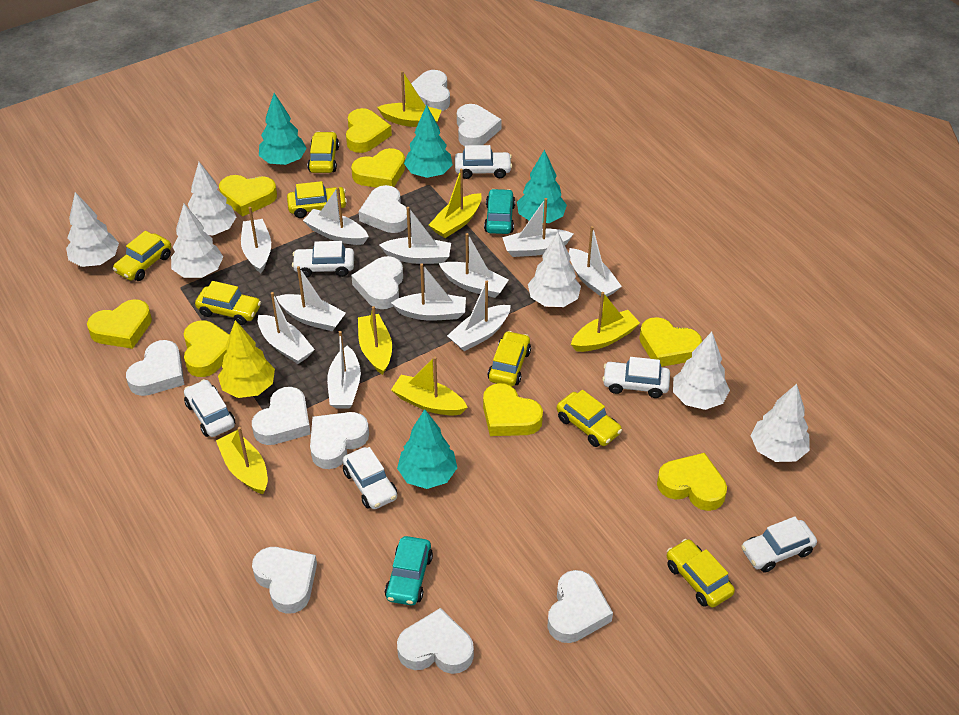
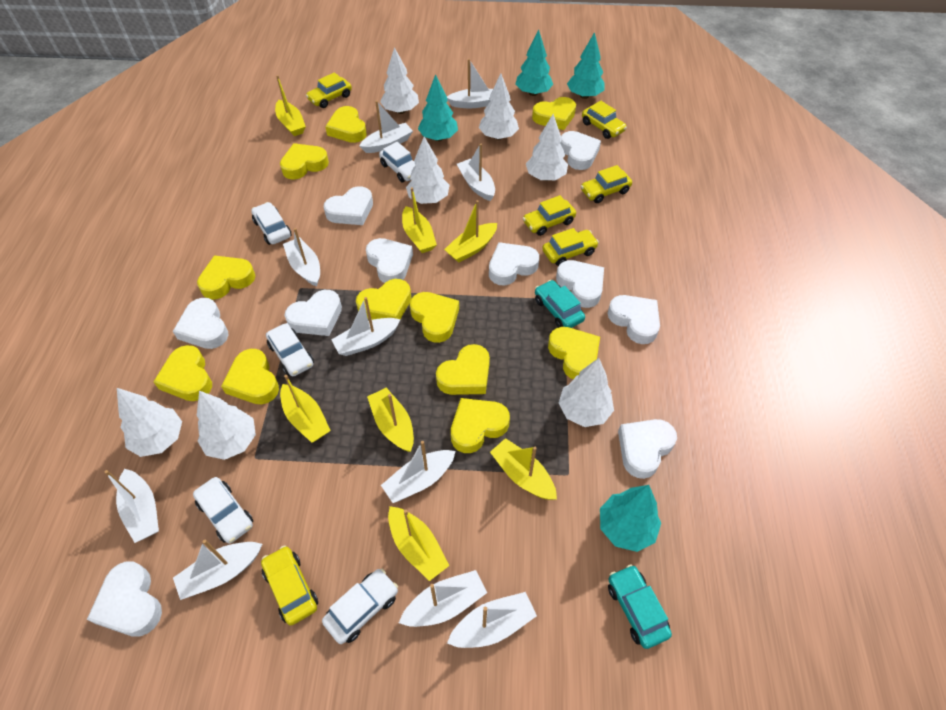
white boat: [241,207,271,273] [258,292,315,364] [276,266,346,331] [303,187,369,245] [327,331,361,409] [379,207,451,264] [391,263,466,321] [439,233,509,298] [447,281,511,351] [502,198,573,257] [569,226,622,297] = 11 -> [105,469,159,543] [173,540,262,600] [283,228,320,286] [331,297,401,356] [359,100,413,153] [381,441,456,503] [399,570,487,627] [447,59,493,108] [447,592,537,648] [457,144,495,201] = 10
white car: [184,379,235,437] [292,241,354,278] [342,447,397,509] [455,145,512,179] [602,357,670,398] [741,516,817,573] = 6 -> [193,477,253,544] [251,202,292,245] [266,323,314,376] [322,569,398,644] [379,142,415,182] = 5
white tree: [66,192,119,267] [171,204,223,278] [188,162,236,235] [528,232,581,307] [673,332,730,410] [750,384,810,462] = 6 -> [117,388,182,457] [197,391,256,460] [380,47,419,114] [406,137,449,204] [479,73,519,140] [526,114,568,181] [559,358,614,427] = 7
yellow boat: [216,427,268,494] [358,306,392,375] [377,71,442,127] [391,357,468,415] [429,169,482,238] [571,292,640,352] = 6 -> [275,75,306,136] [280,375,331,443] [367,388,414,452] [388,506,450,581] [402,187,437,253] [444,200,497,263] [490,438,557,500] = 7
yellow car: [113,231,171,281] [195,281,261,325] [287,181,347,218] [307,131,339,173] [488,331,531,386] [557,390,622,447] [667,539,735,607] = 7 -> [261,546,318,626] [306,72,352,108] [523,195,576,236] [542,228,599,266] [581,165,632,203] [582,101,627,139] = 6
yellow heart: [87,299,152,349] [184,320,229,377] [219,175,277,217] [346,108,392,153] [351,148,405,188] [483,383,543,436] [639,317,702,367] [657,453,727,511] = 8 -> [153,345,212,401] [197,255,255,300] [221,349,279,404] [280,143,329,180] [325,106,367,143] [356,279,411,320] [410,292,459,343] [436,344,490,395] [451,398,510,453] [532,97,576,130] [548,327,600,379] = 11
yellow tree: [218,320,275,398] = 1 -> none = 0

